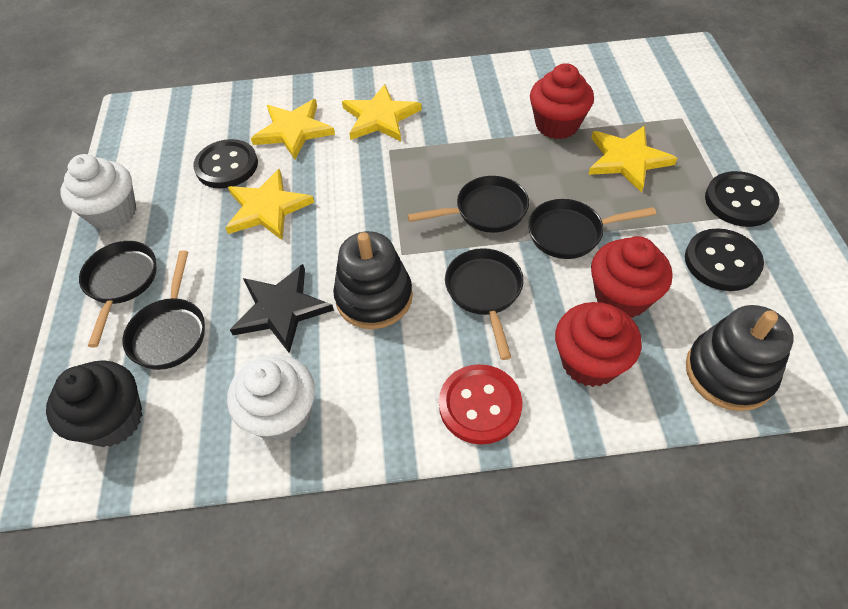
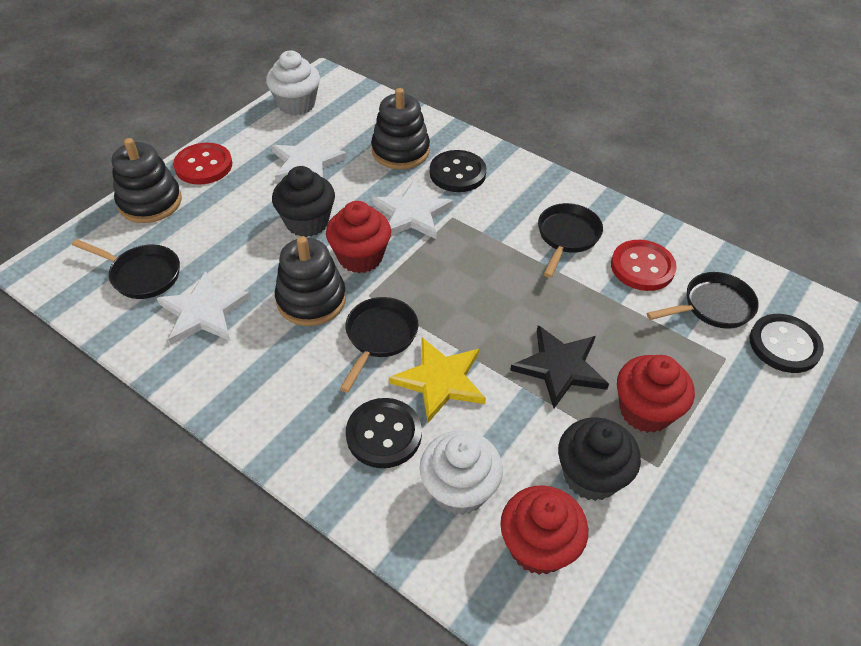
black cupcake: [46,360,142,447] = 1 -> [272,166,335,237] [558,417,641,501] = 2
black pan: [79,241,157,348] [122,250,205,370] [407,176,529,233] [445,248,524,360] [528,199,656,259] = 5 -> [72,239,180,299] [340,297,419,393] [538,203,603,278] [647,272,759,329] = 4
black stacking toy: [333,231,413,329] [686,305,794,411] = 2 -> [112,138,182,223] [275,236,346,326] [371,88,430,169] = 3
red button: [439,364,523,445] = 1 -> [173,143,232,185] [611,240,677,291] = 2
white star: none = 0 -> [157,271,251,345] [272,132,347,182] [372,180,453,239] = 3
yellow star: [226,169,314,240] [251,99,335,159] [342,84,422,141] [588,126,677,193] = 4 -> [389,338,486,423] = 1

